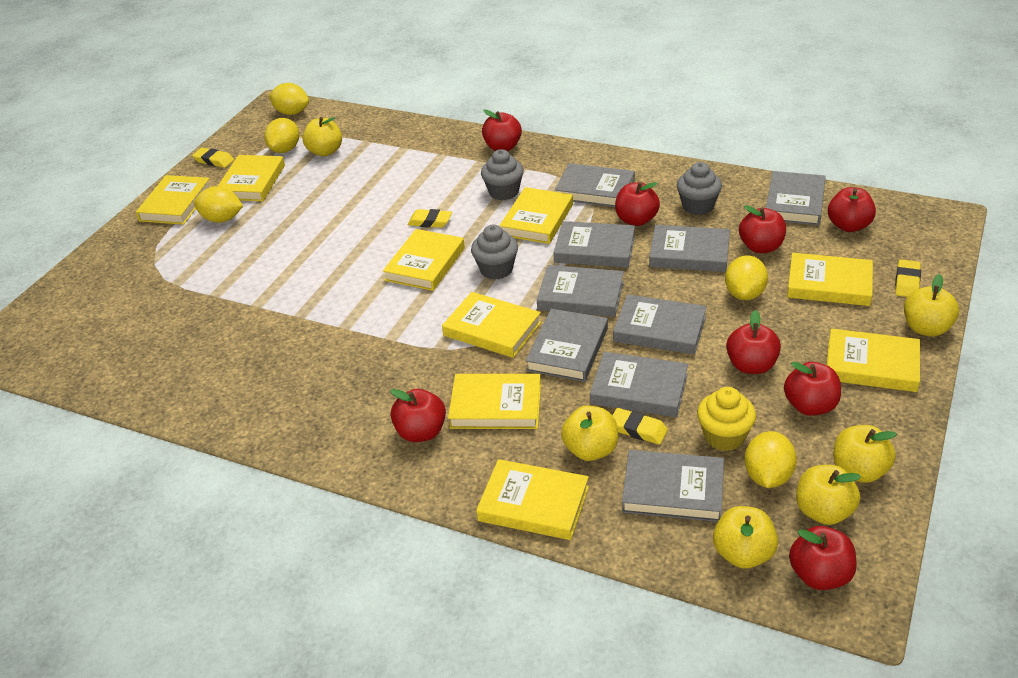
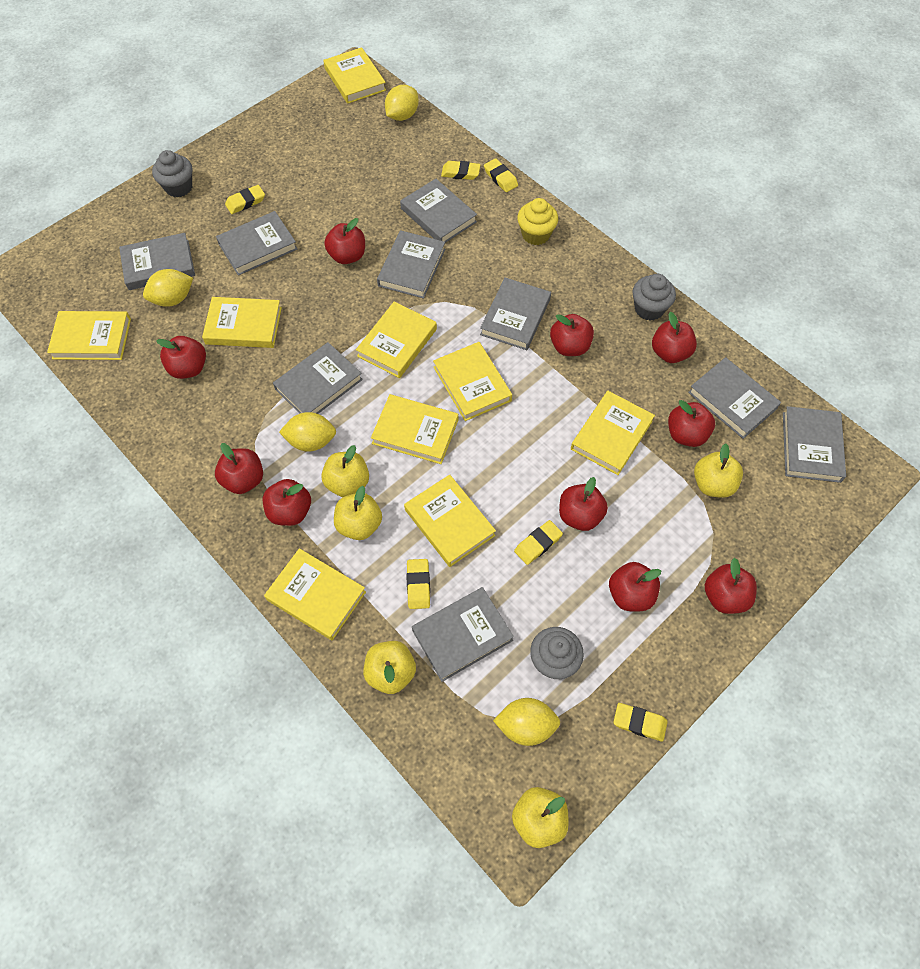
red apple: [390,389,446,442] [482,109,522,151] [615,182,660,226] [726,310,781,374] [739,205,786,253] [784,362,841,416] [789,526,857,590] [828,187,876,232] = 8 -> [156,336,206,379] [215,443,263,494] [263,479,311,526] [324,218,365,264] [550,314,594,356] [559,477,608,531] [609,562,661,612] [652,312,697,363] [668,400,715,447] [705,558,757,614] = 10
yellow apple: [302,117,342,156] [561,405,618,461] [713,506,778,569] [796,465,861,525] [833,425,897,483] [904,274,959,337] = 6 -> [321,445,369,497] [334,486,382,540] [363,641,416,694] [512,787,569,848] [694,443,743,498] = 5
yellow eraser: [192,148,234,168] [408,209,452,228] [612,408,668,445] [895,259,921,297] = 4 -> [225,185,265,214] [406,559,430,609] [441,161,480,180] [484,158,518,192] [514,520,563,565] [613,703,668,742] = 6
yellow lemon: [194,186,243,223] [264,118,299,153] [268,83,309,115] [725,256,768,300] [744,431,797,488] = 5 -> [143,269,193,307] [279,412,336,452] [385,85,419,121] [493,698,560,746] = 4

